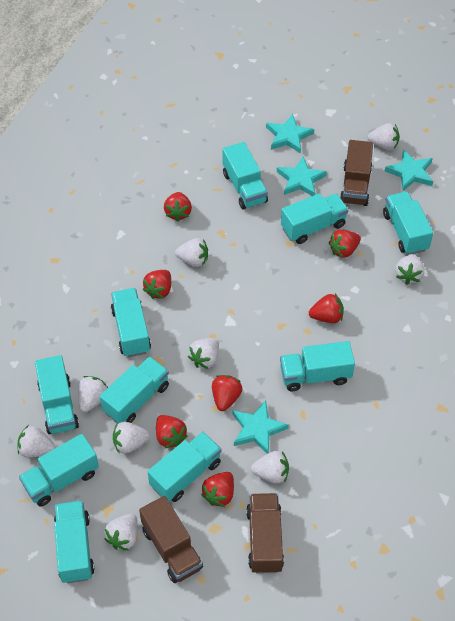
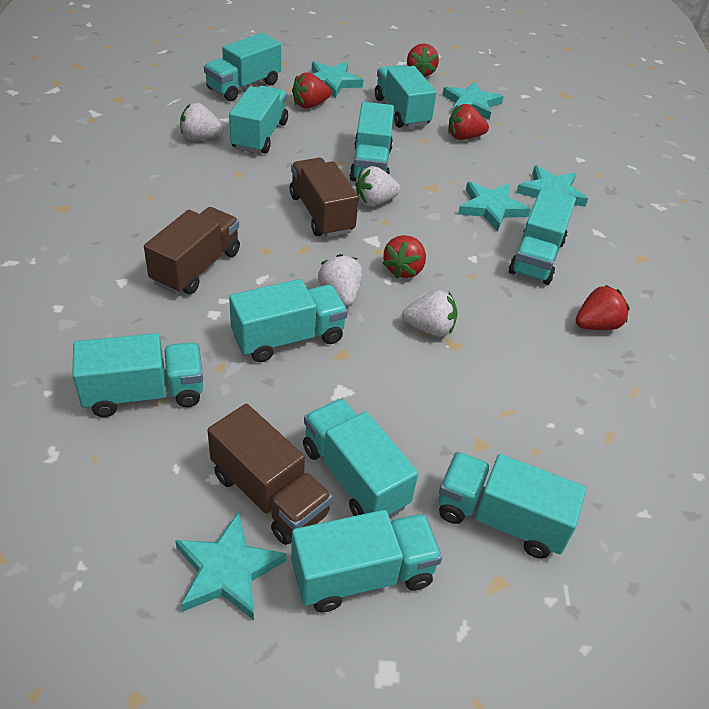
red strawberry: [143,270,171,299] [156,415,188,449] [164,192,192,222] [201,472,234,507] [212,375,243,411] [309,294,343,323] [329,230,361,258] = 7 -> [292,72,331,108] [382,235,426,279] [407,43,439,77] [448,104,489,140] [575,285,630,330] = 5
turquoise star: [233,400,289,454] [266,114,314,154] [277,157,327,196] [385,149,433,191] = 4 -> [175,512,287,620] [312,61,363,98] [442,81,504,120] [458,182,531,232] [516,165,588,206] = 5
white strawberry: [17,426,55,458] [78,376,108,412] [104,514,138,551] [113,422,150,454] [175,238,208,267] [188,338,219,369] [251,451,289,484] [368,123,399,150] [395,254,425,285] = 9 -> [180,103,224,140] [318,254,362,307] [355,166,401,207] [402,290,457,337] = 4

